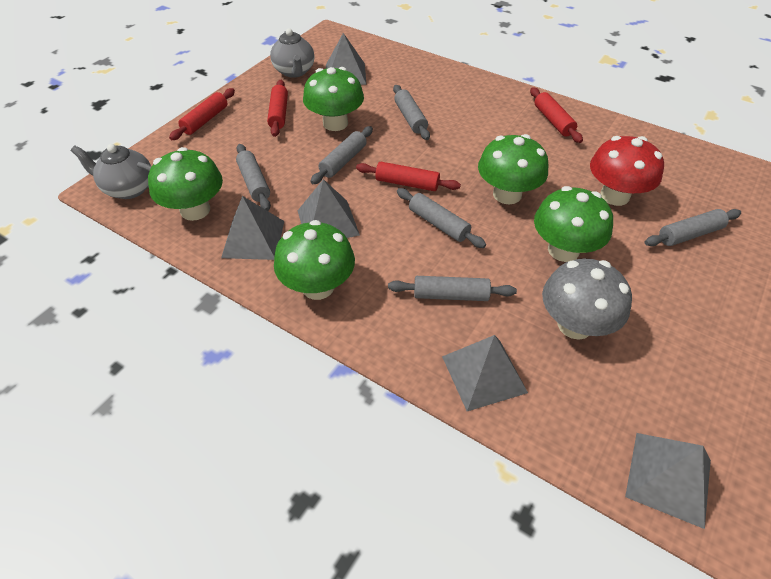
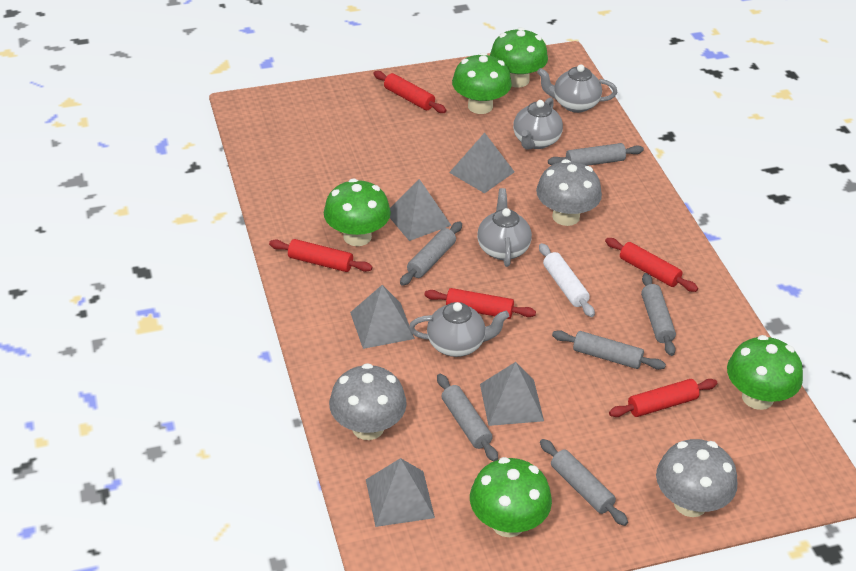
grey mushroom: [542,258,632,340] = 1 -> [329,363,407,440] [536,159,602,226] [656,439,737,517] = 3
grey teapot: [71,144,152,199] [270,28,314,78] = 2 -> [409,302,509,357] [477,188,532,267] [513,97,563,150] [537,64,617,113] = 4
red mushroom: [590,136,664,206] = 1 -> none = 0
red rolling pin: [169,88,235,140] [267,80,288,137] [356,162,461,191] [530,87,583,143] = 4 -> [269,239,372,272] [374,71,446,113] [424,288,536,319] [605,238,698,292] [609,379,717,417] = 5
white rolling pin: none = 0 -> [539,243,595,317] = 1

